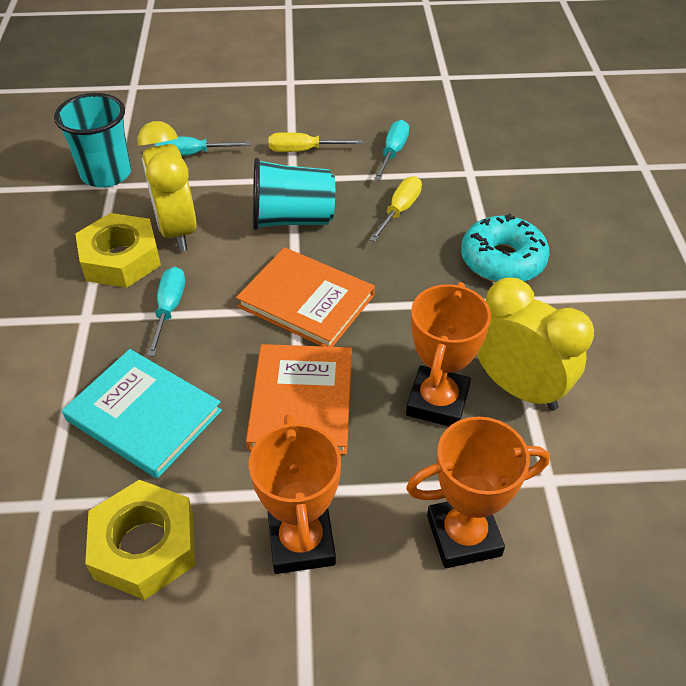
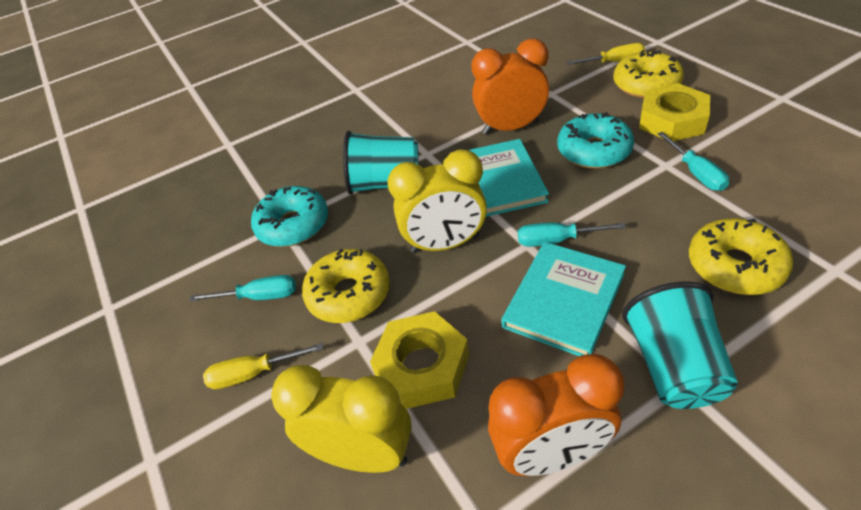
orange book: [236,247,375,347] [246,344,352,455] = 2 -> none = 0
orange clock: none = 0 -> [471,38,549,135] [488,354,624,476] = 2
orange trophy: [249,415,341,574] [406,282,491,426] [406,417,550,568] = 3 -> none = 0
turquoise book: [62,349,222,479] = 1 -> [469,139,549,217] [501,242,626,356] = 2
turquoise donut: [461,214,549,282] = 1 -> [251,186,328,247] [557,112,634,169] = 2
yellow donut: none = 0 -> [302,249,390,323] [613,50,684,98] [689,218,793,295] = 3

